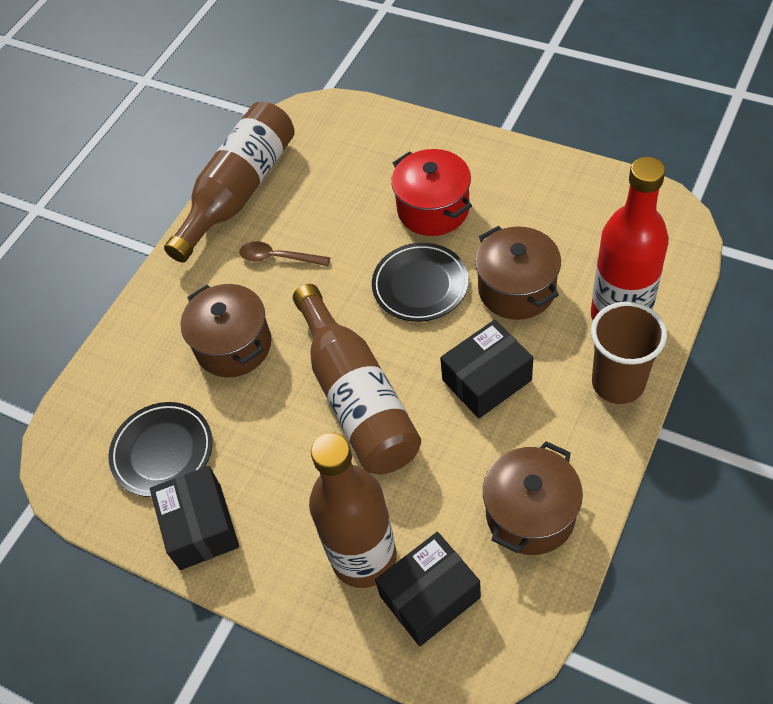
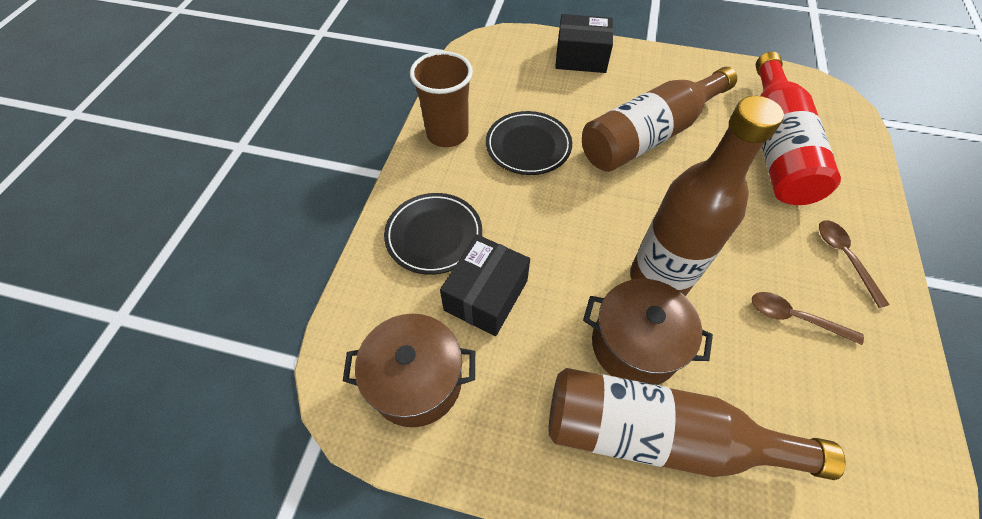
black box: [150,466,239,570] [375,532,481,646] [440,320,533,418] = 3 -> [440,235,530,336] [555,14,613,73] = 2
brown pot: [181,284,271,377] [475,226,561,320] [483,441,583,555] = 3 -> [343,314,475,427] [583,279,713,385] = 2
brown spoon: [239,241,330,266] = 1 -> [752,292,864,345] [819,220,889,308] = 2
red pot: [391,149,472,236] = 1 -> none = 0

